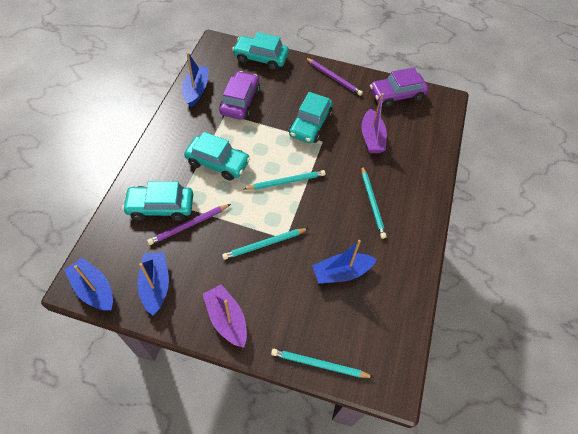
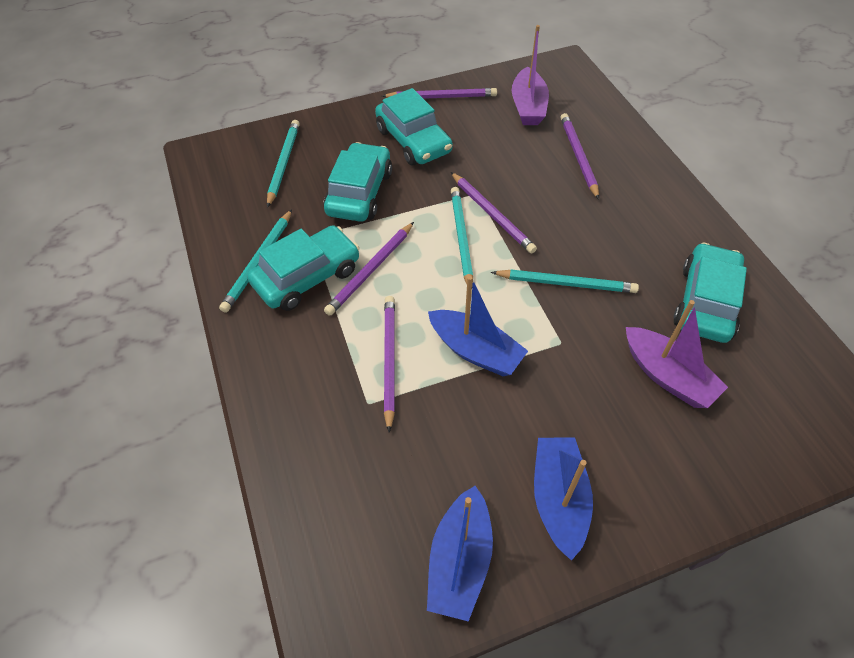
blue boat: [64,257,113,310] [137,252,169,315] [182,52,209,107] [312,240,376,284] = 4 -> [427,486,493,622] [428,276,528,376] [534,438,593,561] = 3
purple car: [219,71,260,120] [370,67,429,108] = 2 -> none = 0
purple pencil: [147,204,231,245] [306,58,363,96] = 2 -> [324,222,414,316] [382,88,497,99] [384,296,395,433] [451,172,537,254] [560,113,599,199] = 5

